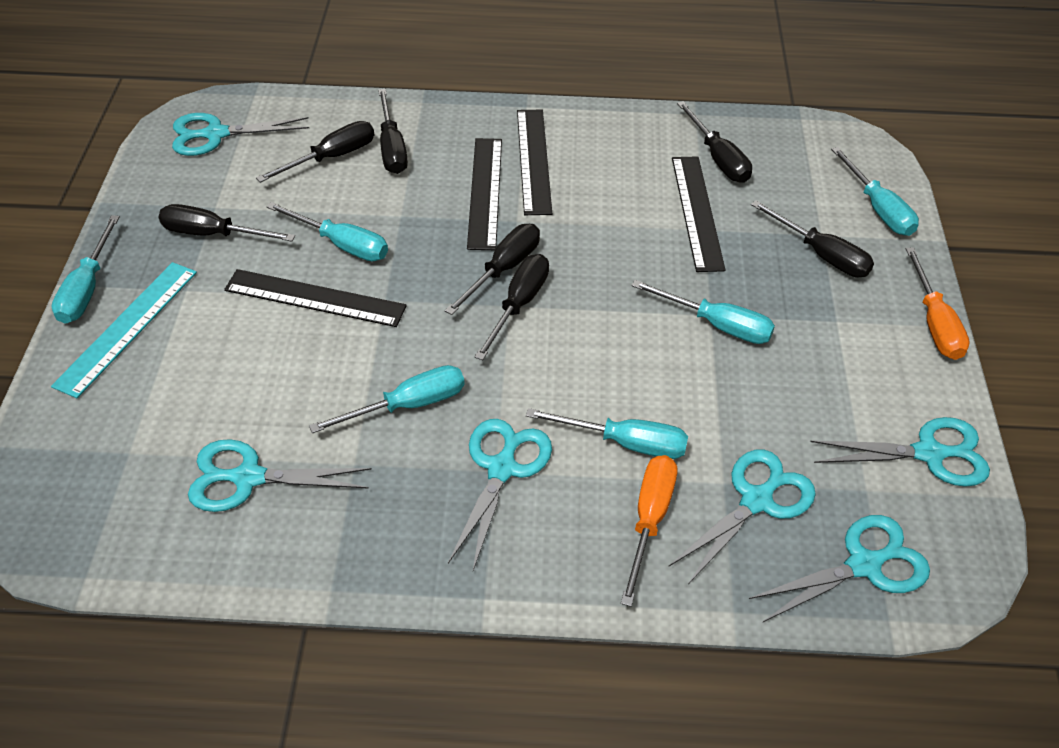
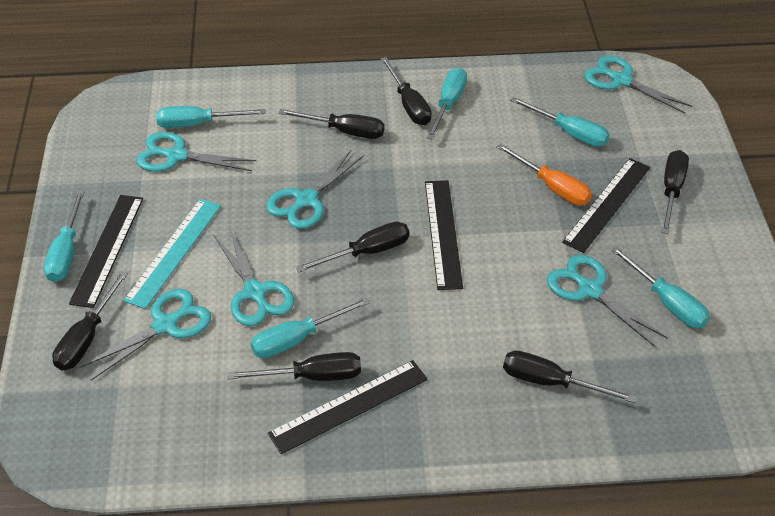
orange screwdriver: [621,455,677,607] [906,247,970,360] = 2 -> [496,143,592,205] = 1

